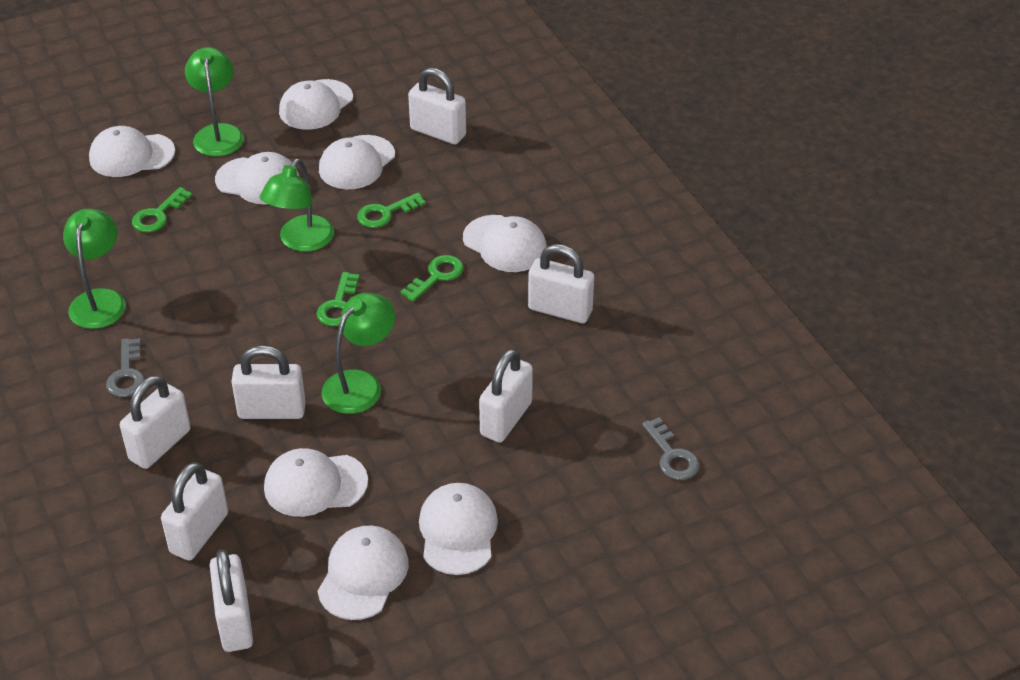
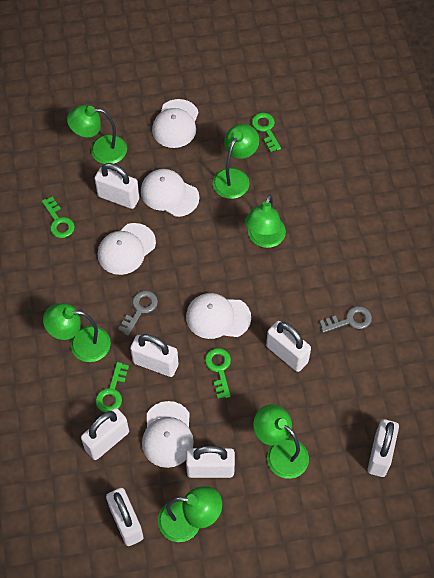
green lamp: [63,208,126,329] [185,47,244,156] [260,158,334,252] [321,293,395,414] = 4 -> [43,303,111,362] [67,105,127,164] [158,486,222,542] [213,124,259,199] [245,194,286,248] [253,404,309,479] = 6
white cap: [89,126,175,177] [215,152,300,205] [264,448,368,517] [279,79,353,130] [317,525,409,620] [319,135,395,189] [419,483,498,575] [463,215,547,272] = 8 -> [98,223,156,275] [141,169,199,217] [142,401,194,468] [152,99,199,148] [186,293,251,339] = 5

